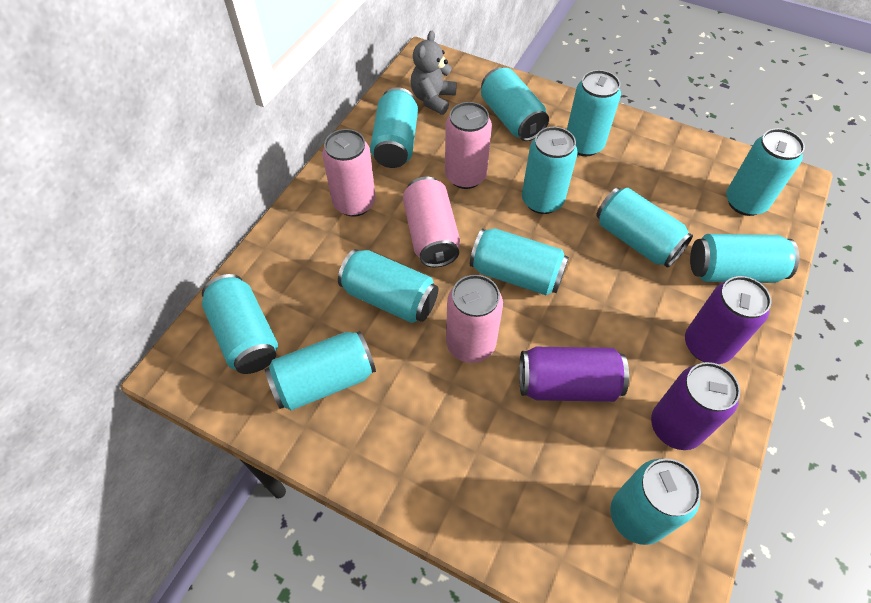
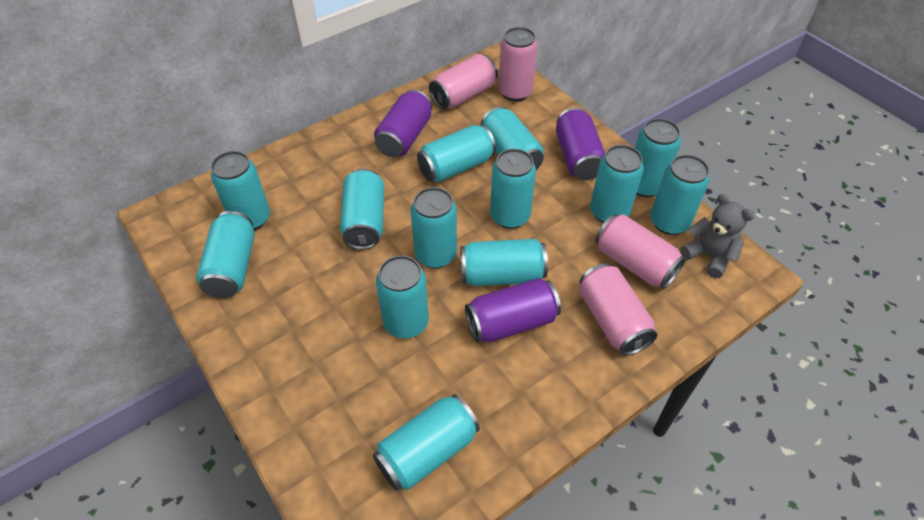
turquoise can: [202,274,278,374] [265,331,376,411] [338,249,438,323] [370,87,418,168] [470,228,569,295] [481,67,549,141] [522,127,578,214] [567,70,621,156] [596,187,693,268] [610,459,701,545] [690,234,799,283] [726,128,805,216] = 12 -> [196,211,255,298] [211,151,270,230] [340,169,384,250] [373,394,480,491] [376,255,429,338] [411,187,457,268] [417,125,496,182] [460,239,548,286] [481,106,544,170] [490,149,536,229] [590,145,644,223] [635,118,681,197] [650,155,710,235] = 13

